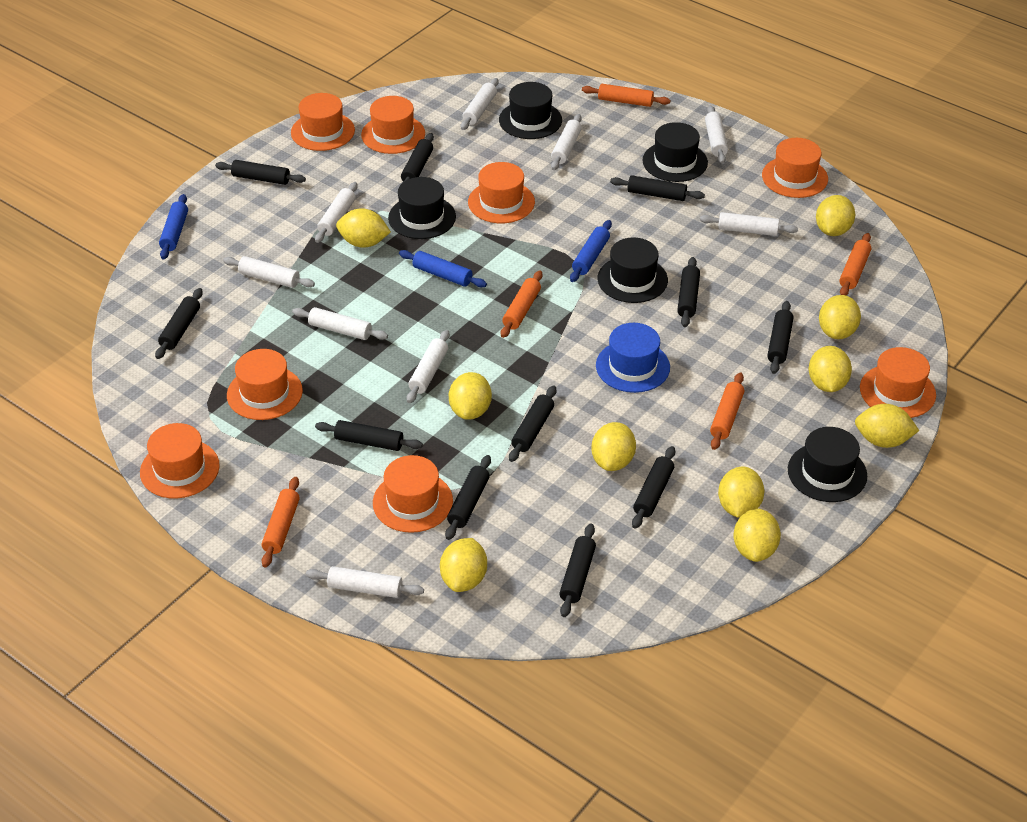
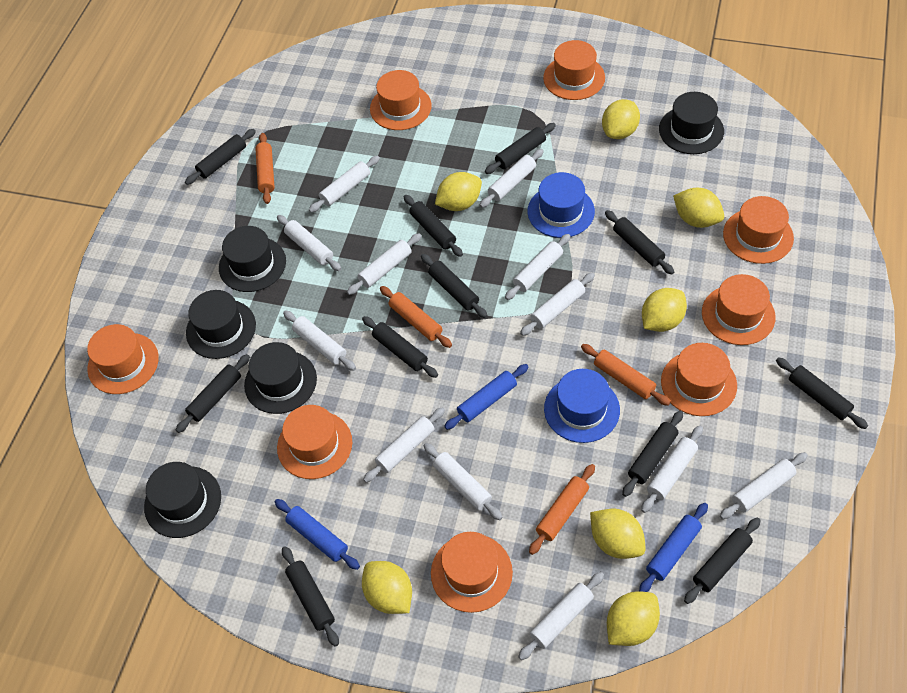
blue hat: [596,323,670,393] = 1 -> [527,172,595,238] [544,369,620,443] = 2
orange rolling pin: [261,477,300,567] [501,270,543,338] [582,84,670,107] [710,372,744,450] [839,233,871,295] = 5 -> [255,133,275,204] [380,286,452,348] [529,464,595,555] [581,344,670,406] = 4
white rolling pin: [223,256,315,288] [292,307,388,340] [306,566,424,598] [315,182,358,243] [407,330,450,403] [461,78,499,130] [551,114,582,170] [700,212,798,236] [705,106,728,164] = 9 -> [277,215,341,271] [283,311,356,371] [309,156,380,213] [347,233,421,295] [363,407,445,483] [423,443,503,520] [480,149,544,208] [505,234,571,300] [518,572,604,660] [520,273,595,336] [641,425,703,513] [720,452,808,519] = 12
yellow lemon: [336,208,391,248] [440,538,487,592] [449,372,492,420] [592,422,636,471] [718,466,764,518] [733,508,781,562] [809,346,852,392] [816,195,855,236] [819,295,861,339] [855,404,919,448] = 10 -> [362,561,412,614] [435,172,482,211] [590,509,646,559] [602,99,640,139] [607,591,660,646] [642,288,687,332] [673,188,724,228] = 7

